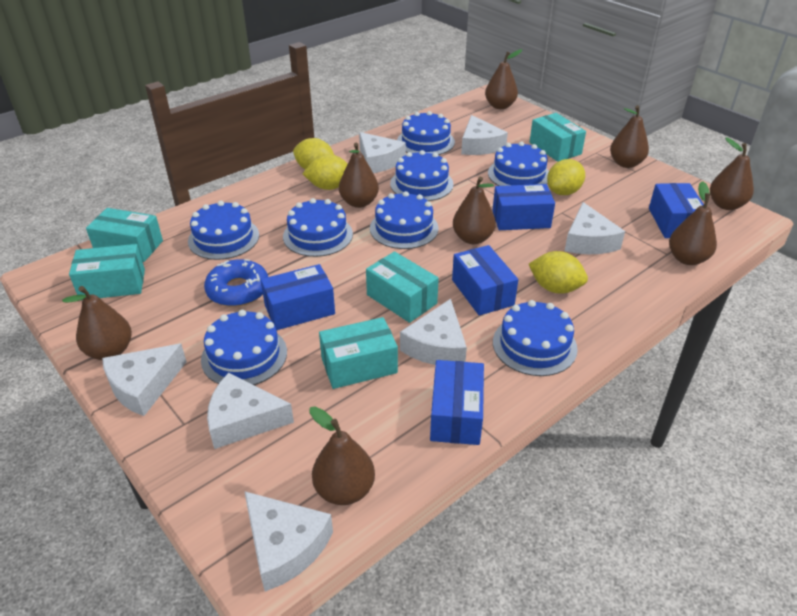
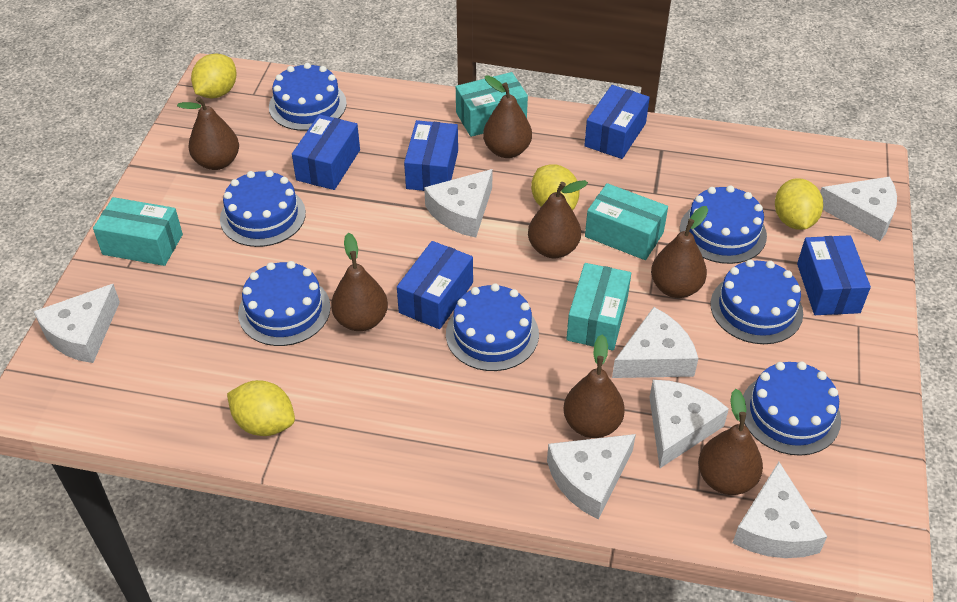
blue cake: [188,201,259,260] [201,310,287,385] [283,198,353,257] [370,191,439,249] [390,150,453,201] [397,111,455,155] [488,141,549,186] [493,300,577,376] = 8 -> [220,170,306,247] [238,261,331,346] [269,63,347,131] [446,283,539,371] [680,185,767,264] [710,259,803,344] [743,361,841,456] = 7
blue donut: [204,259,268,307] = 1 -> none = 0
brown pear: [62,286,132,360] [309,407,375,505] [339,143,379,208] [453,177,496,244] [485,49,522,109] [610,105,649,168] [669,181,717,265] [710,138,754,210] = 8 -> [177,96,239,170] [331,233,388,331] [483,75,532,158] [528,180,588,258] [563,335,625,438] [651,206,708,298] [698,389,763,495] = 7
turquoise box: [69,244,145,298] [86,208,163,262] [319,317,398,389] [366,251,439,323] [530,113,586,162] = 5 -> [93,197,183,266] [456,72,528,137] [566,263,631,351] [585,183,668,260] = 4

